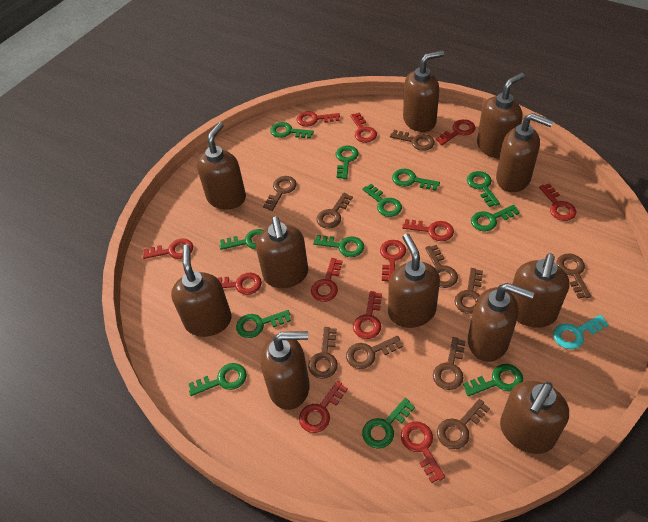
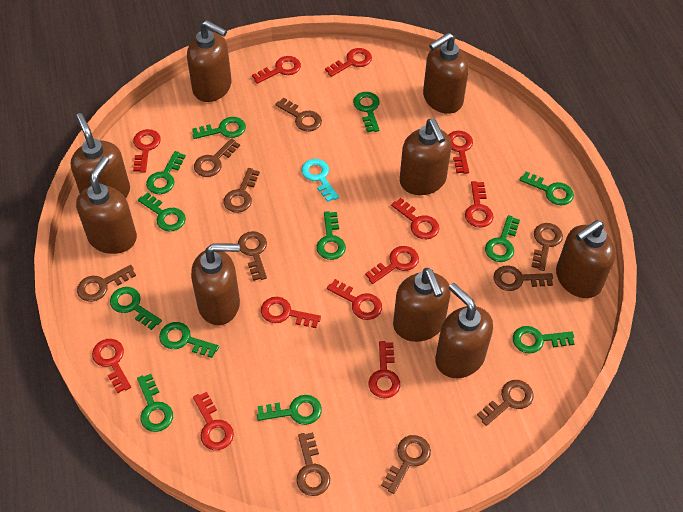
brown soap dispenser: [171,245,232,337] [196,122,246,209] [256,216,308,288] [260,331,310,410] [388,234,440,328] [403,51,444,132] [468,283,534,362] [477,73,525,159] [496,113,553,192] [500,381,569,454] [511,253,570,328] = 11 -> [71,113,130,198] [76,156,137,254] [187,20,232,102] [191,243,240,325] [393,268,451,342] [400,119,451,195] [423,33,469,114] [435,283,493,378] [556,220,616,298] = 9

